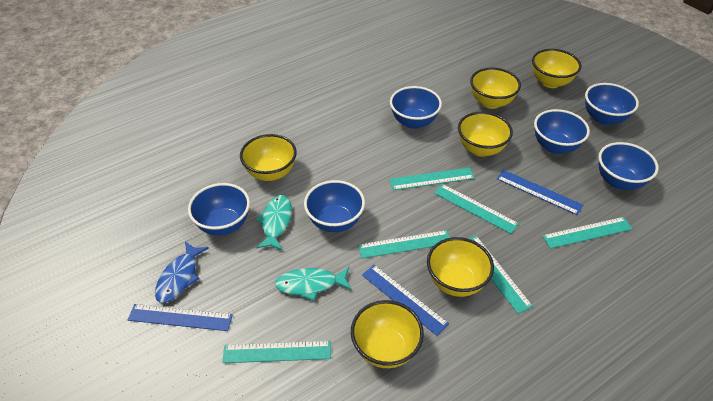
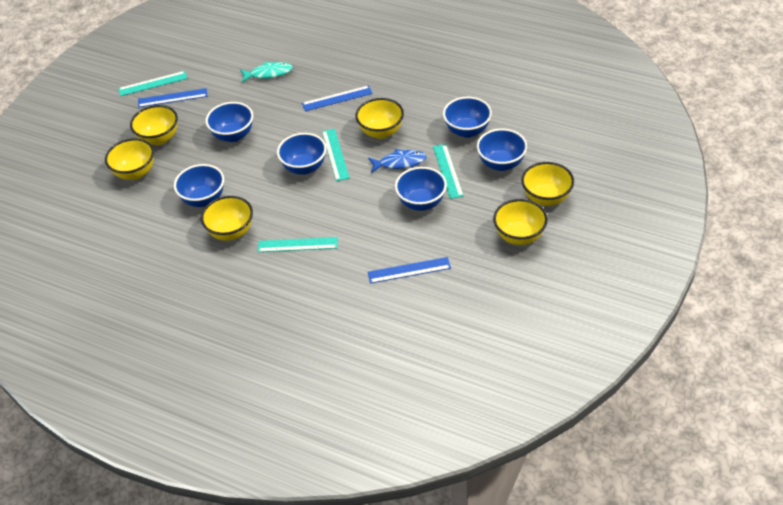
turquoise fish: [256,195,292,250] [275,267,352,301] = 2 -> [240,62,293,82] = 1
turquoise ruler: [222,341,331,363] [358,230,450,258] [389,167,475,190] [434,184,519,234] [469,236,533,314] [542,217,632,249] = 6 -> [118,71,187,96] [258,237,338,252] [322,129,350,181] [433,144,464,199] = 4

